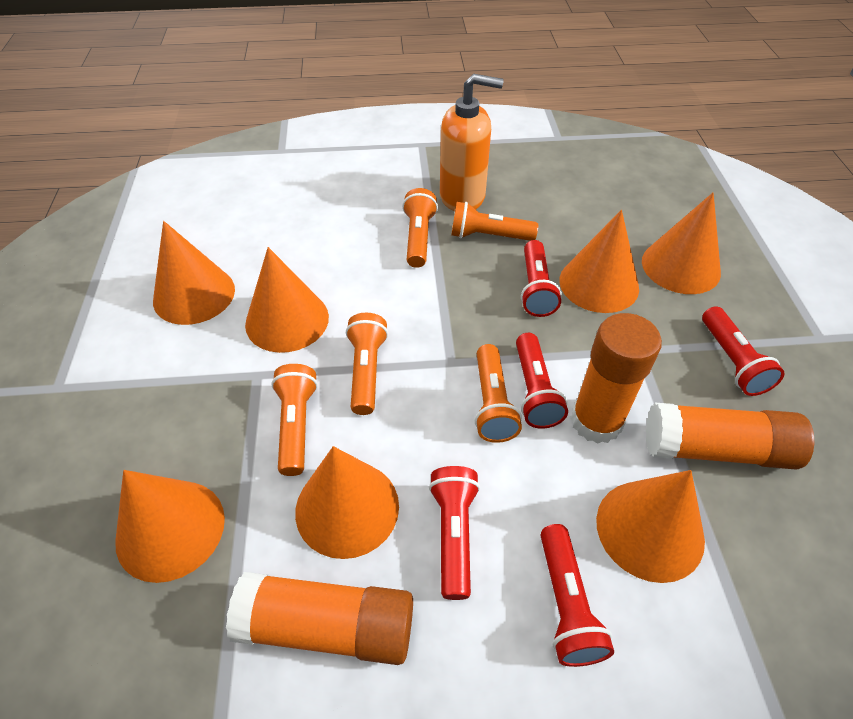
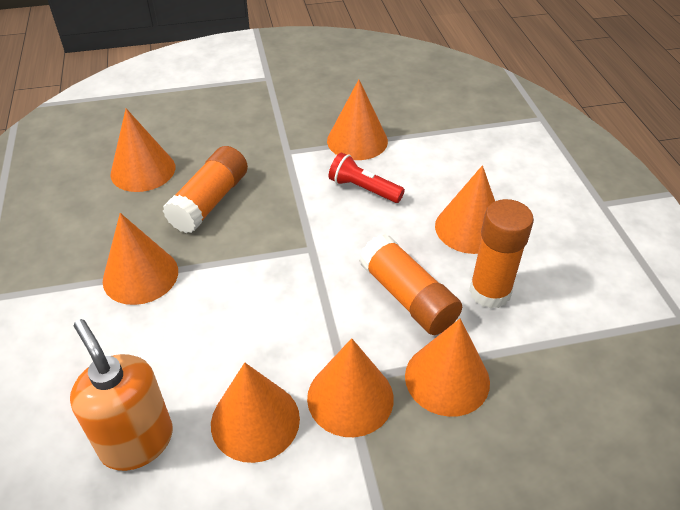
orange flashlight: [271,364,318,476] [346,313,388,415] [402,188,438,268] [451,202,538,241] [475,344,522,443] = 5 -> none = 0
red flashlight: [429,466,480,600] [516,333,568,429] [521,240,562,317] [541,524,614,667] [702,306,785,396] = 5 -> [329,152,405,203] = 1

